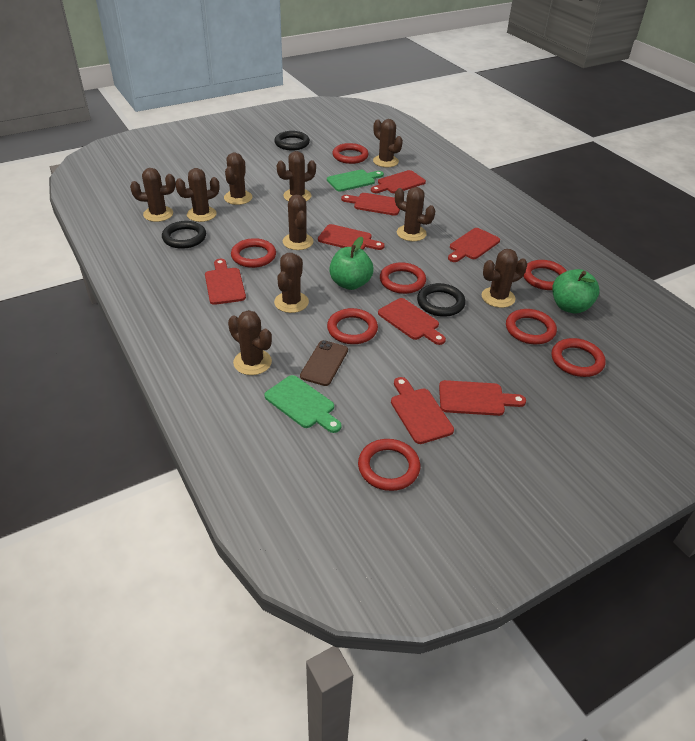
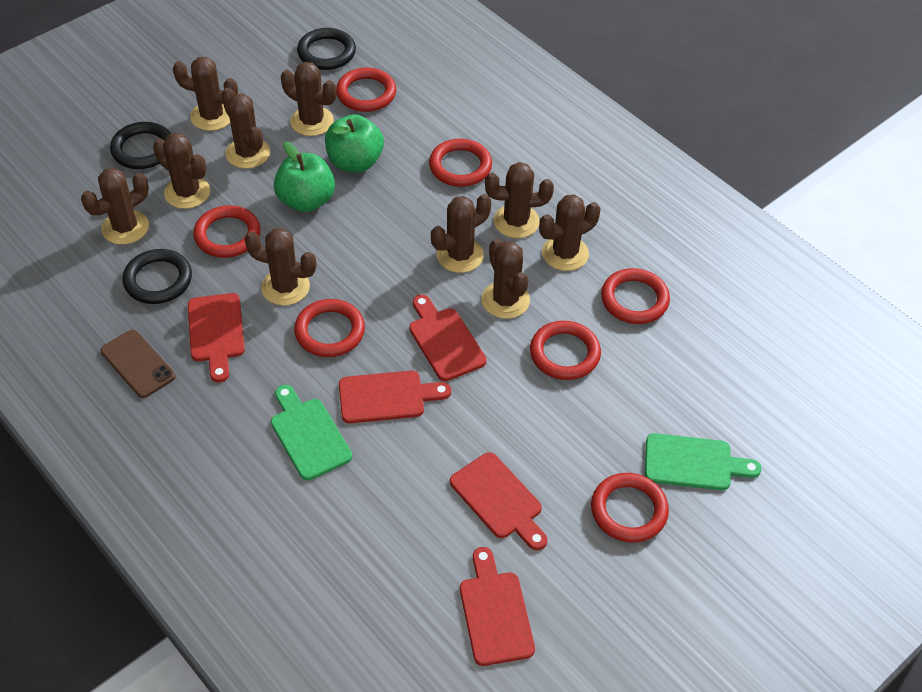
red cutting board: [205,259,246,305] [318,224,385,250] [341,193,400,216] [371,170,426,193] [378,298,446,345] [391,377,454,444] [439,380,526,416] [448,228,500,262] = 8 -> [188,293,245,382] [339,371,451,423] [409,294,487,381] [450,452,547,550] [460,547,535,666] = 5
red ring: [231,238,276,268] [327,308,378,344] [332,143,369,164] [358,439,420,491] [380,262,426,294] [506,309,557,344] [523,260,567,290] [552,338,606,377] = 8 -> [193,205,261,258] [294,299,365,357] [336,68,396,112] [429,139,492,187] [530,321,601,380] [591,473,669,543] [601,268,670,324] = 7

